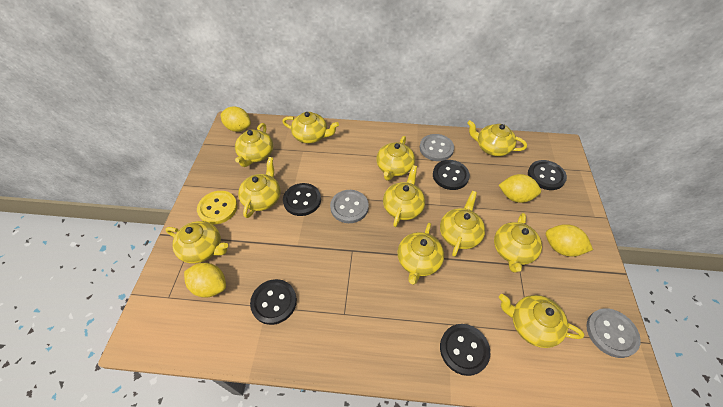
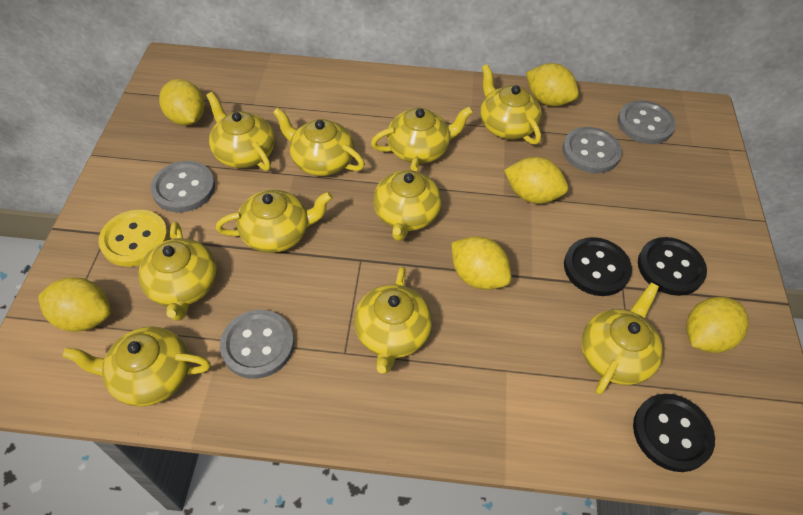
black button: [250,279,297,325] [283,183,321,216] [433,160,470,190] [440,324,490,376] [528,160,567,190] = 5 -> [564,237,632,296] [633,394,715,472] [638,237,707,296] = 3
grey button: [330,190,369,223] [420,134,454,161] [586,308,641,358] = 3 -> [150,161,215,212] [220,310,294,379] [562,127,622,173] [618,100,676,144] = 4
yellow lemon: [184,263,226,298] [220,107,251,132] [499,174,541,203] [546,224,593,257] = 4 -> [38,278,111,332] [159,79,205,125] [451,236,512,290] [504,157,568,204] [526,63,579,106] [686,297,749,353] = 6
yellow teapot: [165,221,228,264] [235,123,273,167] [238,157,281,218] [282,112,339,144] [376,136,415,181] [383,165,425,227] [397,223,444,285] [440,191,485,257] [467,120,527,156] [494,213,542,273] [499,294,584,348] = 11 -> [62,326,211,407] [138,222,217,321] [206,92,275,171] [216,190,333,253] [273,108,365,176] [354,266,432,374] [371,107,473,164] [373,157,442,241] [480,64,542,145] [581,283,663,395] = 10

